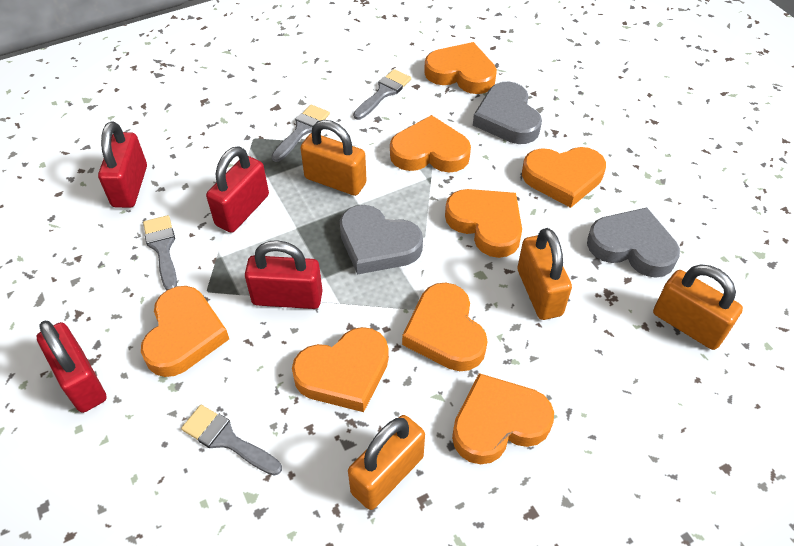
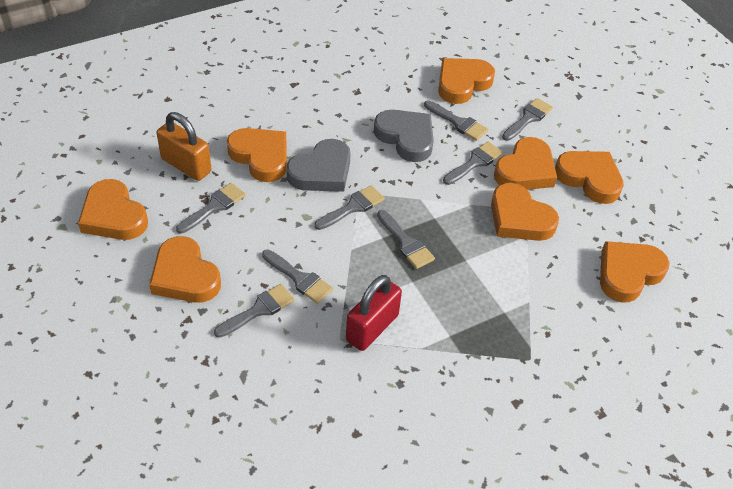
grey brush: [143,215,177,291] [181,405,282,476] [272,105,330,162] [353,69,411,120] = 4 -> [176,183,246,234] [214,284,295,338] [262,250,333,304] [314,185,385,230] [377,210,435,269] [424,100,488,141] [443,141,503,185] [502,98,553,141] = 8
grey heart: [340,205,423,275] [473,82,542,144] [587,207,680,278] = 3 -> [286,139,351,192] [374,110,434,162] = 2
orange padlock: [300,120,366,196] [348,415,425,510] [517,228,572,320] [653,265,743,350] = 4 -> [157,112,211,181] = 1
red padlock: [36,320,107,413] [98,122,147,208] [206,146,269,233] [245,240,323,309] = 4 -> [346,275,402,351] = 1

